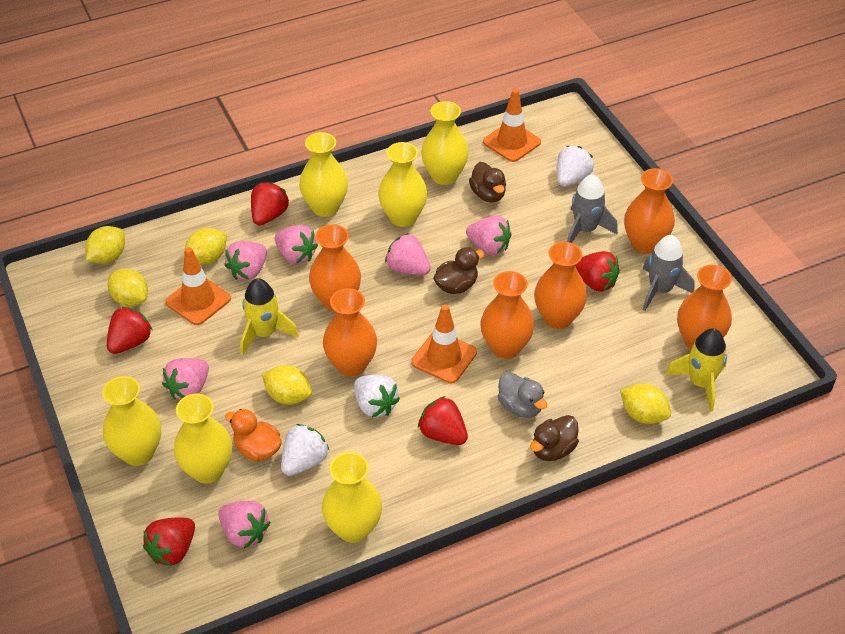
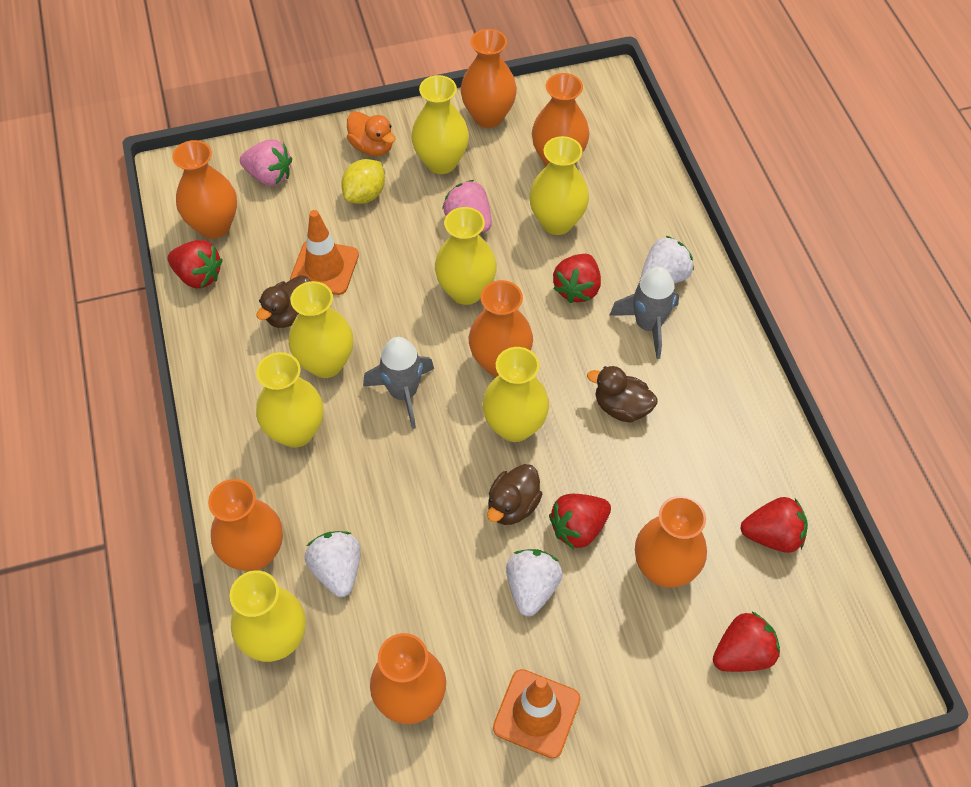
grey duck: [498,372,547,418] = 1 -> none = 0
orange traffic cone: [165,247,231,325] [411,304,477,383] [483,89,541,162] = 3 -> [290,210,359,295] [493,669,580,759] = 2
orange vase: [309,224,361,311] [323,288,377,377] [481,271,534,359] [534,242,587,329] [624,168,675,254] [677,265,732,349] = 6 -> [172,140,237,239] [208,479,283,571] [370,633,446,724] [461,29,517,128] [469,280,533,377] [532,73,589,166] [635,496,707,588] = 7
pink strawberry: [162,358,209,400] [218,501,271,548] [224,241,267,280] [275,225,318,264] [385,233,431,275] [466,215,512,255] = 6 -> [240,139,292,186] [442,180,492,232] = 2
yellow lemon: [85,226,125,264] [108,269,148,306] [184,228,227,265] [262,365,312,405] [620,383,671,424] = 5 -> [341,159,385,204] = 1
yellow rocket: [240,278,299,355] [666,328,727,412] = 2 -> none = 0
yellow vase: [102,376,161,466] [174,394,232,483] [299,132,348,217] [322,452,382,543] [378,142,427,227] [421,101,469,185] = 6 -> [230,570,306,662] [256,352,323,448] [289,281,353,378] [411,75,469,174] [435,207,497,305] [482,347,549,442] [529,136,589,235] = 7

